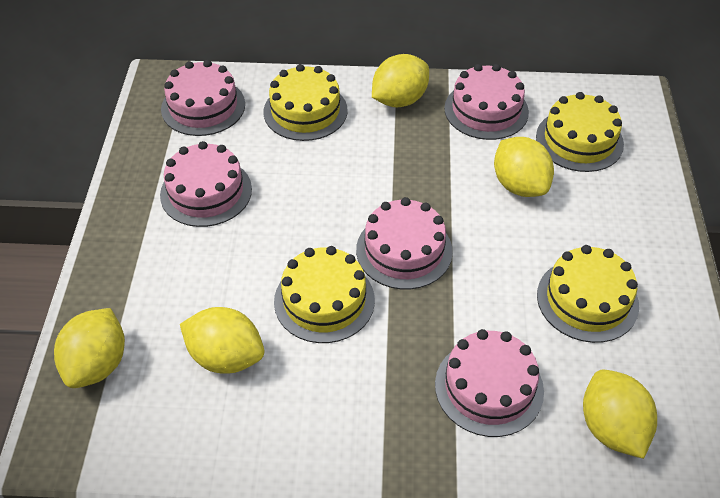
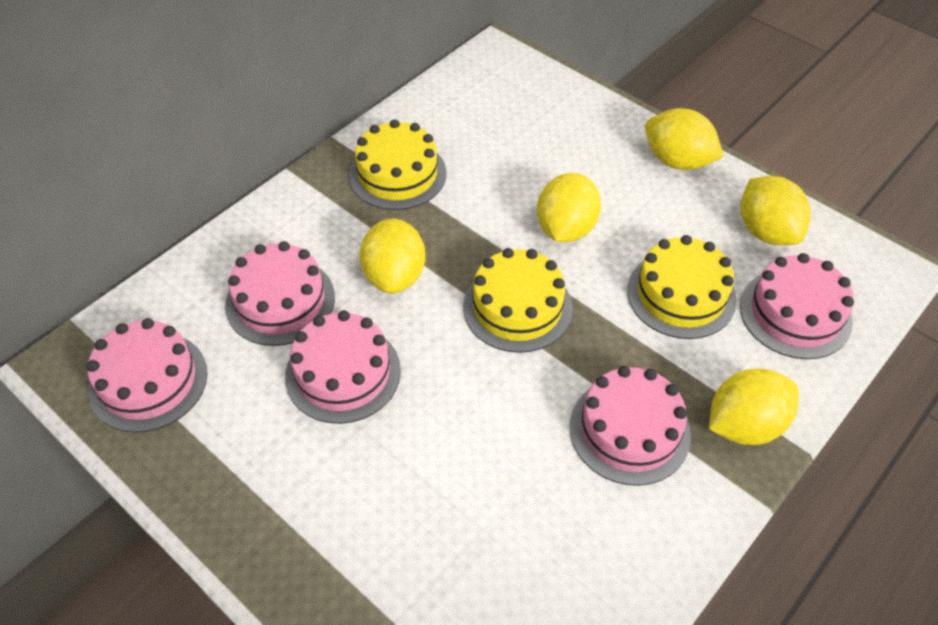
yellow cake: [264,64,348,141] [274,246,375,343] [536,92,624,172] [537,245,639,343] = 4 -> [349,119,446,210] [463,248,573,353] [627,235,737,339] = 3

